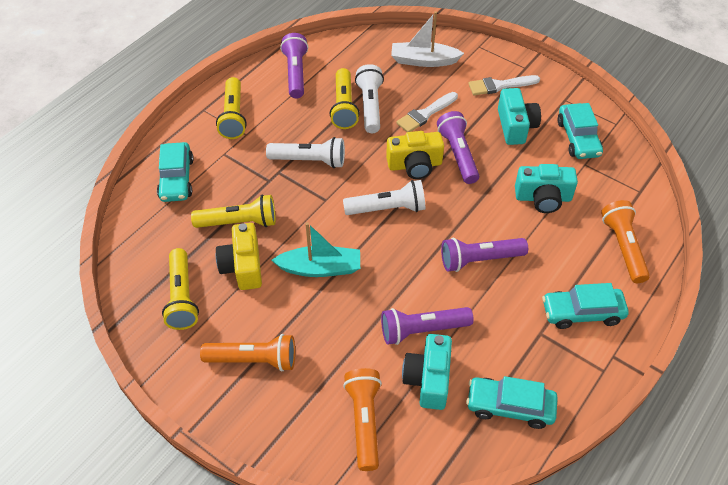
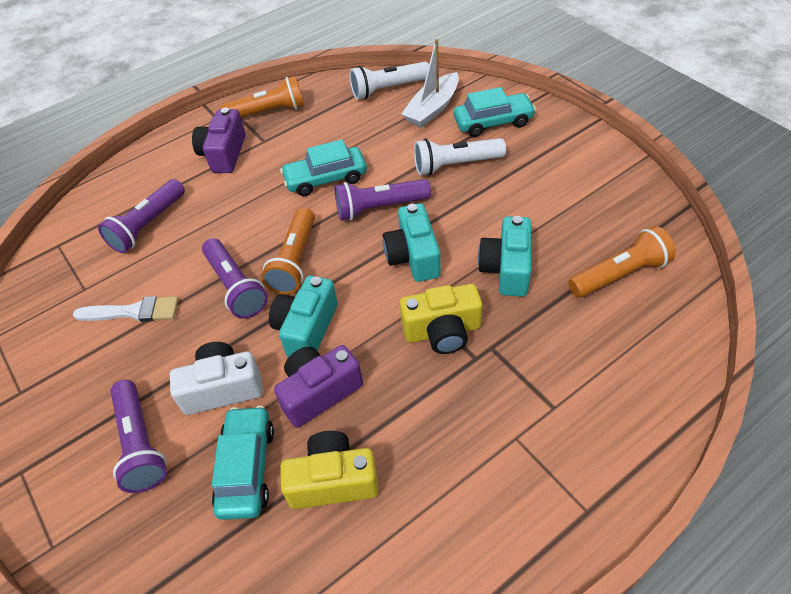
purple camera: none = 0 -> [192,108,246,173] [274,345,363,428] = 2
turquoise boat: [271,222,360,277] = 1 -> none = 0
turquoise car: [157,142,194,202] [466,376,558,429] [542,283,628,329] [557,103,603,159] = 4 -> [212,405,274,520] [280,139,367,196] [453,87,536,137] = 3
white brush: [396,92,458,132] [468,75,540,95] = 2 -> [73,296,179,322] = 1
white camera: none = 0 -> [170,342,263,415] = 1
white flashlight: [266,137,345,168] [343,180,425,215] [355,64,384,133] = 3 -> [350,62,429,100] [414,138,506,176] = 2
yellow flashlight: [162,248,199,330] [191,194,276,228] [216,77,247,139] [330,68,360,129] = 4 -> none = 0

